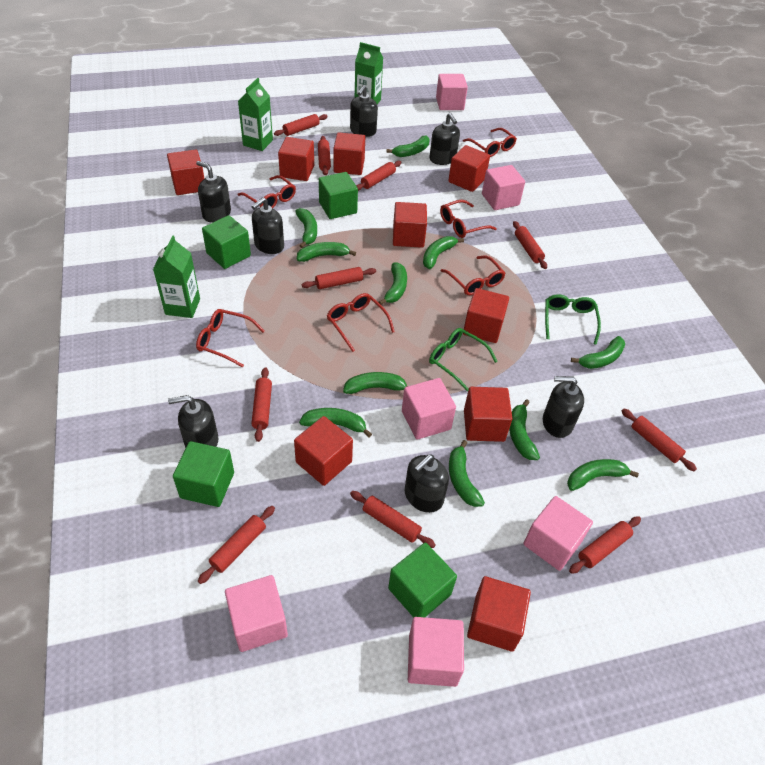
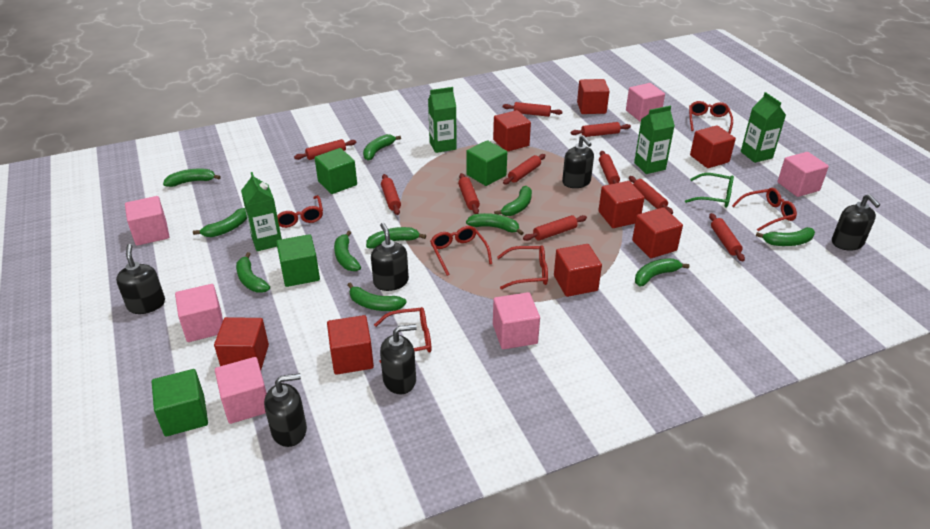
black soap dispenser: [168,395,218,448] [196,161,231,222] [251,197,284,254] [350,85,378,137] [404,455,449,513] [430,113,460,165] [543,376,584,438] = 7 -> [116,244,165,314] [264,373,307,447] [371,223,409,291] [380,324,417,394] [562,135,594,188] [832,194,880,251] = 6
green carton: [153,236,200,318] [238,78,273,151] [355,42,383,104] = 3 -> [241,172,282,251] [428,87,457,153] [634,106,675,174] [741,92,786,163] = 4
green glasses: [429,328,498,392] [545,294,601,345] = 2 -> [685,173,734,208] = 1
red cube: [167,149,204,195] [278,137,314,181] [294,416,353,486] [333,132,365,175] [393,202,427,248] [448,145,490,192] [463,288,509,343] [464,387,513,442] [467,576,531,652] = 9 -> [214,317,269,370] [327,315,374,375] [493,110,531,152] [554,244,602,297] [577,79,609,114] [598,181,644,228] [632,207,683,258] [690,125,736,168] = 8

